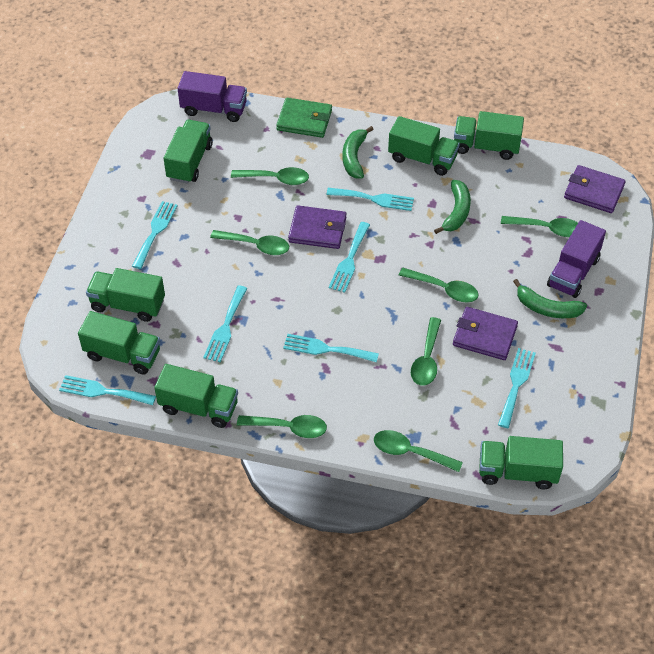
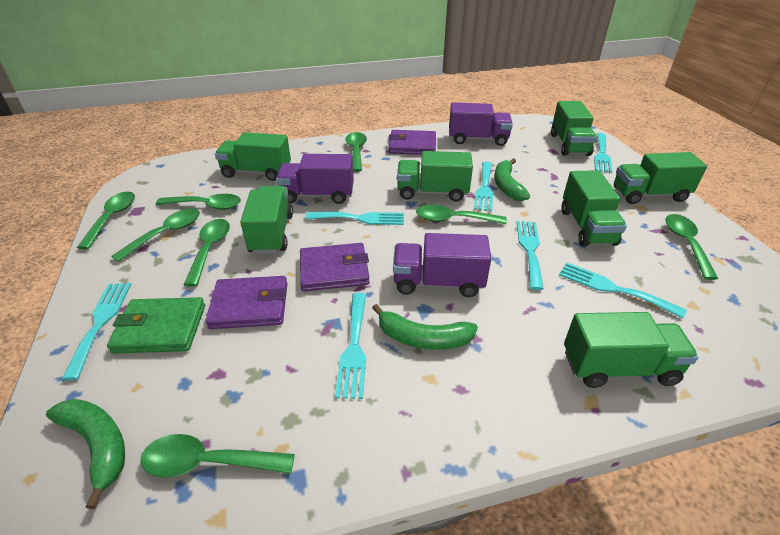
green spoon: [210,230,289,255] [231,167,309,185] [237,415,327,438] [374,430,463,472] [399,268,479,302] [411,317,441,386] [501,216,578,237] = 7 -> [77,192,135,249] [111,208,200,262] [140,434,295,477] [156,194,241,210] [184,219,230,287] [345,132,367,172] [416,205,507,224] [666,214,718,280] = 8
purple truck: [178,71,247,122] [547,220,606,298] = 2 -> [276,154,354,204] [393,233,491,297] [449,102,513,146] = 3

